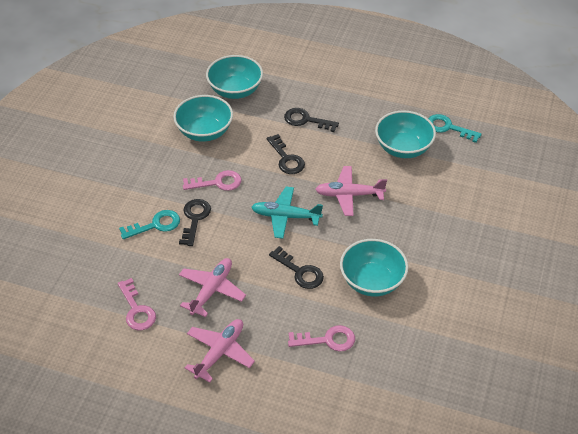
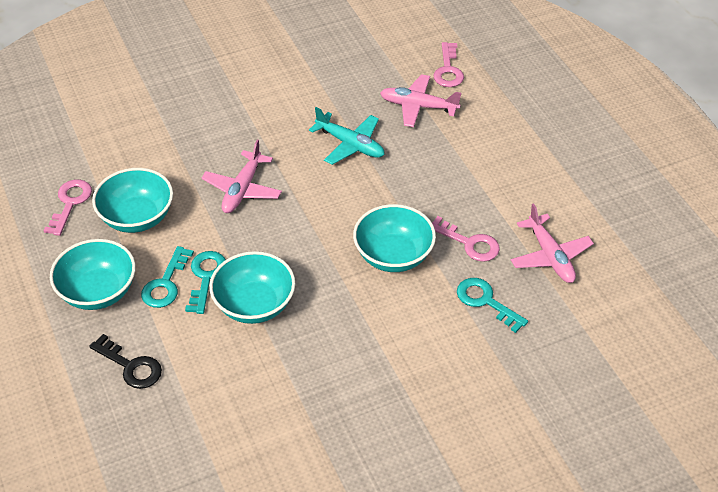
black key: [179,199,211,246] [266,134,305,174] [269,246,324,289] [284,108,339,132] = 4 -> [89,334,162,389] = 1
turquoise key: [119,210,180,239] [428,114,482,143] = 2 -> [141,246,194,308] [185,251,226,314] [457,278,528,333] = 3

